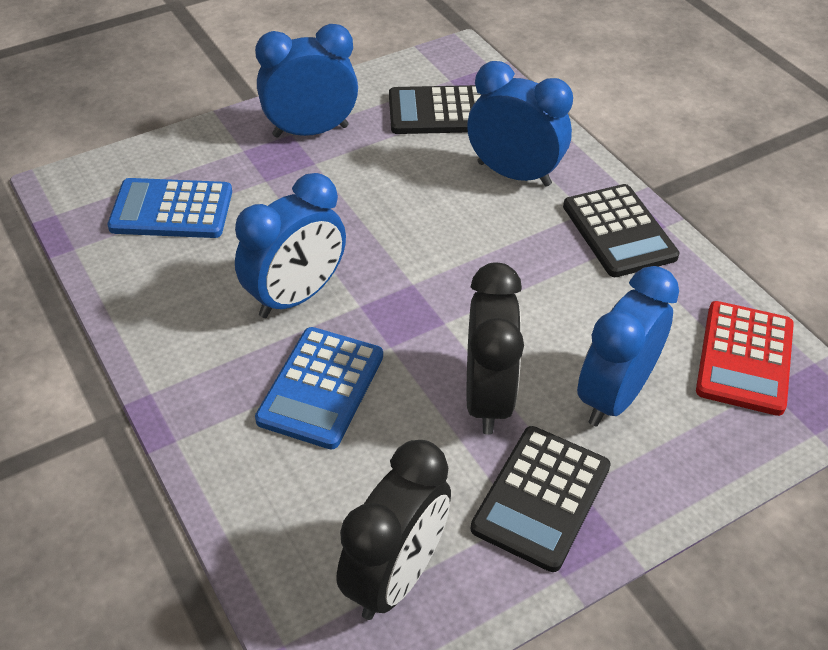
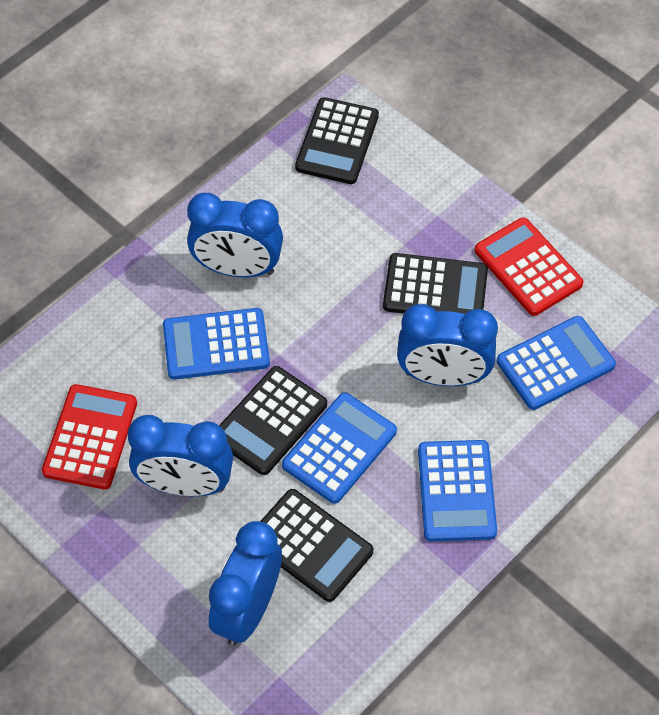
black calculator: [389,85,482,134] [471,426,611,572] [563,184,679,277] = 3 -> [219,366,327,475] [260,489,373,602] [295,97,379,184] [383,253,488,314] = 4
black clock: [336,440,451,620] [467,263,524,435] = 2 -> none = 0
blue calculator: [107,178,232,238] [255,327,383,450] = 2 -> [163,308,270,380] [282,392,397,504] [418,440,497,542] [497,316,616,410] = 4
red calculator: [696,301,794,416] = 1 -> [42,384,137,490] [475,217,583,316] = 2

